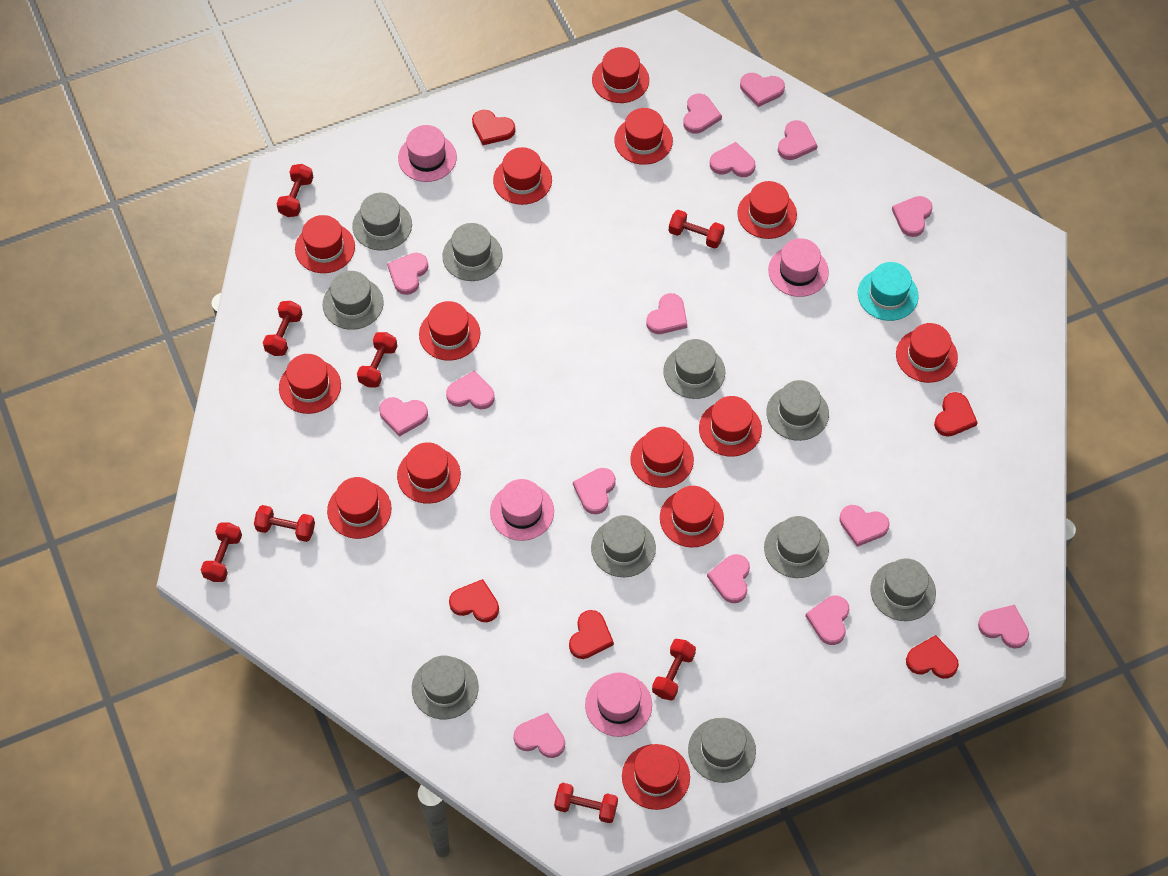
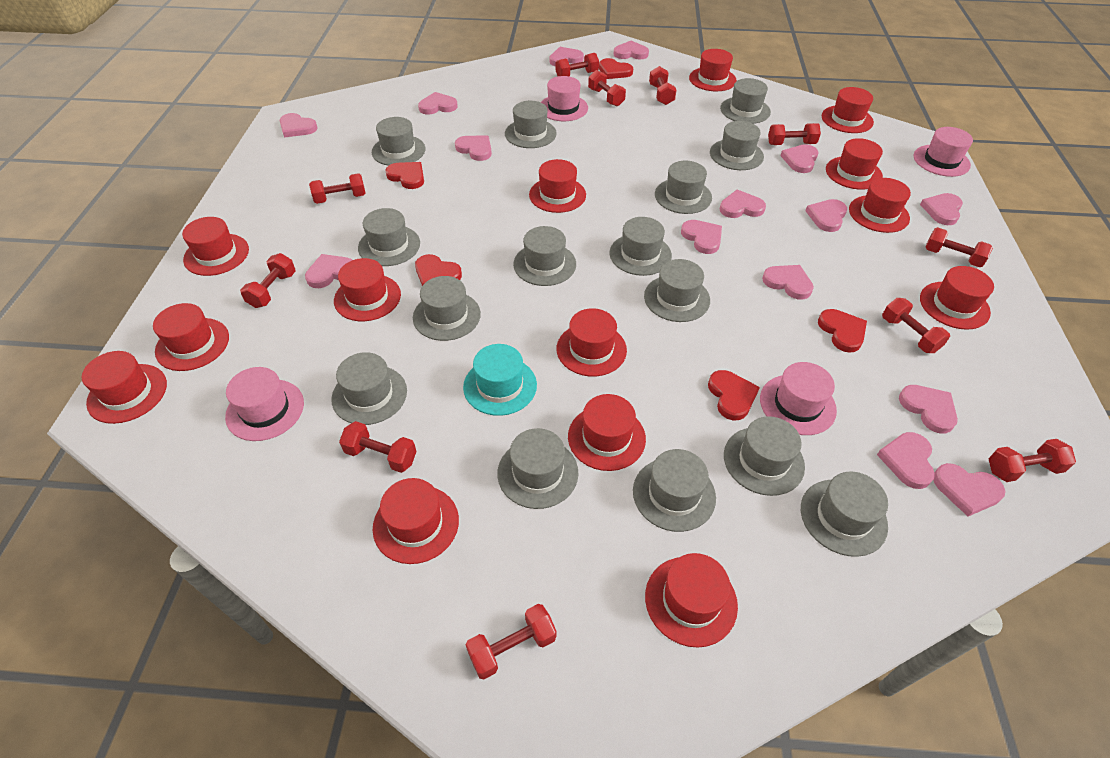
grey hat: [323,271,384,330] [352,193,412,251] [412,655,478,719] [442,223,503,281] [591,515,656,577] [663,339,725,399] [688,718,756,783] [764,516,829,578] [766,380,829,441] [870,558,936,621] = 10 -> [331,352,407,425] [358,208,420,266] [372,117,425,166] [413,276,481,341] [497,428,578,509] [505,101,557,148] [513,226,576,286] [609,217,672,276] [633,449,716,532] [644,259,710,322] [655,161,712,214] [710,121,764,170] [720,78,771,124] [724,416,805,496] [801,472,888,557] = 15
red dumbbell: [201,522,242,582] [254,505,315,542] [263,301,303,356] [276,164,314,217] [357,332,397,387] [554,783,618,823] [652,639,696,701] [669,210,725,249] = 8 -> [240,253,296,308] [309,173,366,204] [339,421,417,473] [466,604,557,679] [556,53,599,76] [588,70,626,106] [649,66,677,105] [768,123,821,145] [882,298,950,353] [925,227,993,267] [989,439,1076,482] = 11

